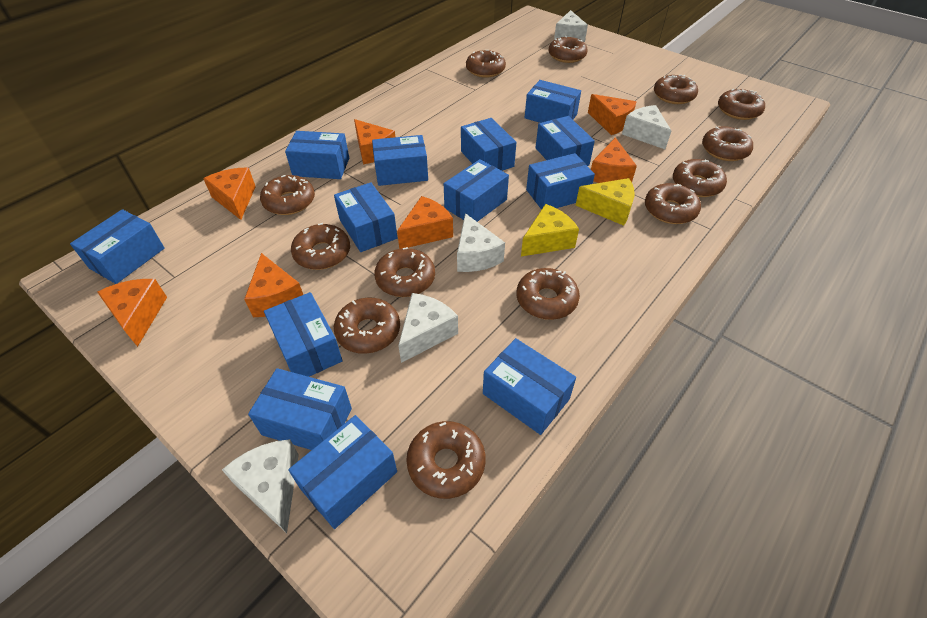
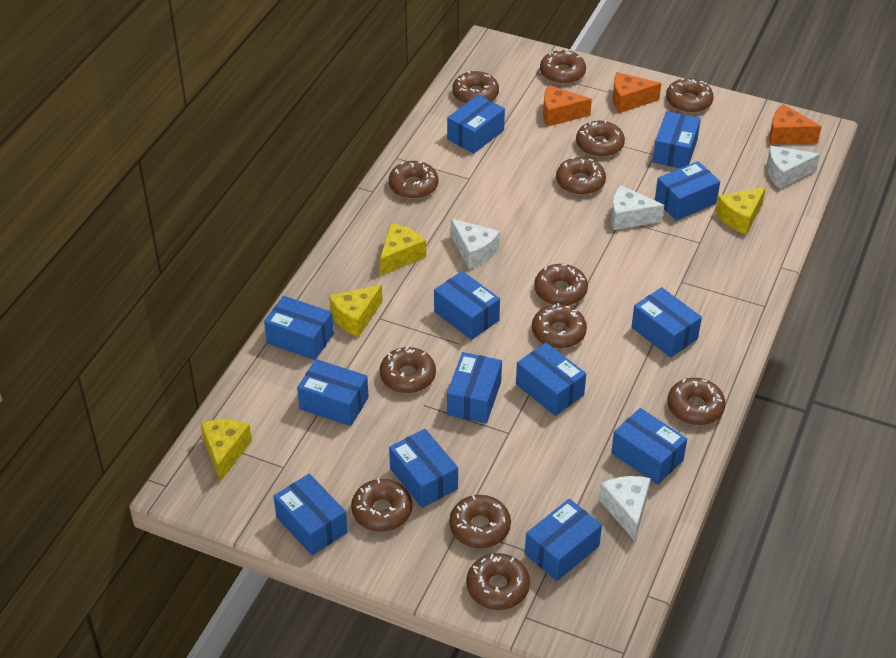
orange cheese: [97,279,167,347] [203,168,256,220] [244,253,303,317] [354,119,395,164] [397,196,453,249] [588,94,636,135] [591,137,637,183] = 7 -> [543,85,592,127] [613,72,661,113] [769,104,822,144] = 3
white cheese: [222,439,299,533] [398,293,458,363] [457,213,505,272] [554,10,588,42] [622,105,671,149] = 5 -> [451,219,500,269] [599,476,651,541] [611,185,664,230] [767,146,820,189] = 4
yellow cheese: [521,204,579,257] [575,178,635,226] = 2 -> [200,419,252,482] [329,285,383,337] [380,223,426,276] [716,187,766,235] = 4

